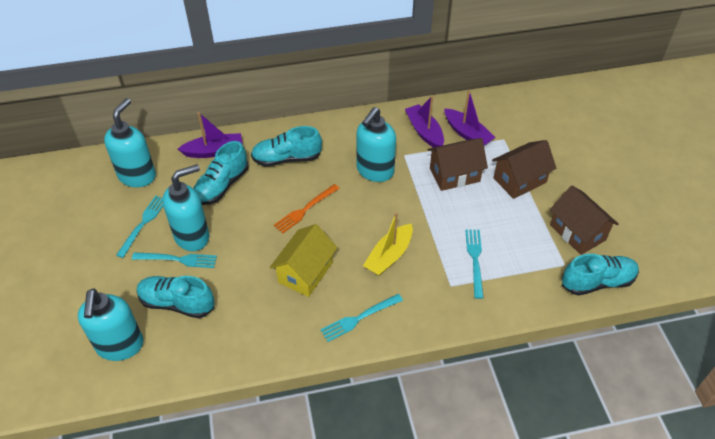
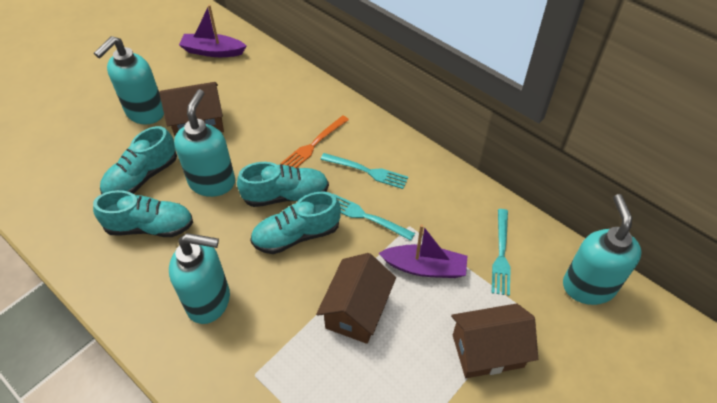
purple boat: [178,112,243,158] [405,96,444,148] [444,90,496,146] = 3 -> [179,5,246,57] [379,224,467,278] = 2
turquoise fork: [116,196,163,258] [132,252,217,268] [320,294,403,342] [465,230,484,299] = 4 -> [320,153,409,189] [333,194,415,241] [492,209,510,296] = 3
yellow boat: [363,212,413,276] = 1 -> none = 0
yellow house: [270,224,338,297] = 1 -> none = 0

